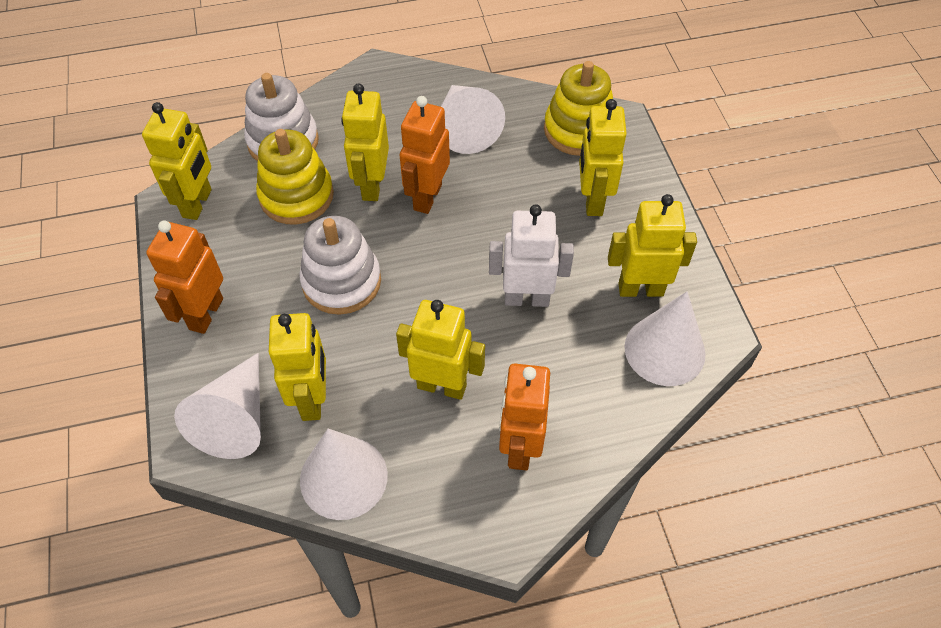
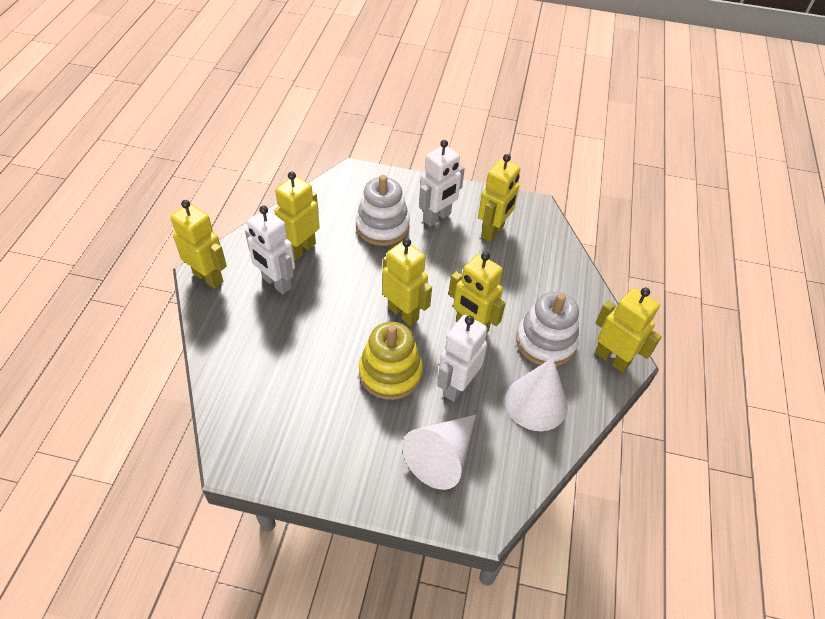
orange robot: [146,220,223,334] [400,96,450,214] [499,364,550,470] = 3 -> none = 0
white cone: [174,353,261,459] [300,429,388,520] [441,85,505,154] [624,291,705,386] = 4 -> [402,415,476,490] [505,358,568,431] = 2
white robot: [489,204,574,307] = 1 -> [245,206,295,294] [419,140,465,227] [437,315,487,402] = 3
yellow stacking toy: [256,129,334,225] [544,61,613,156] = 2 -> [359,322,423,400] = 1

